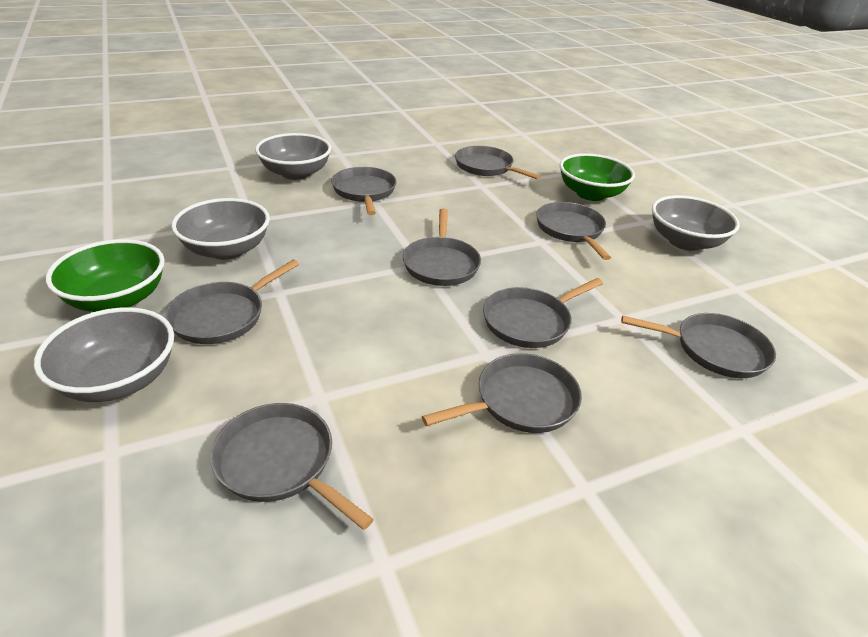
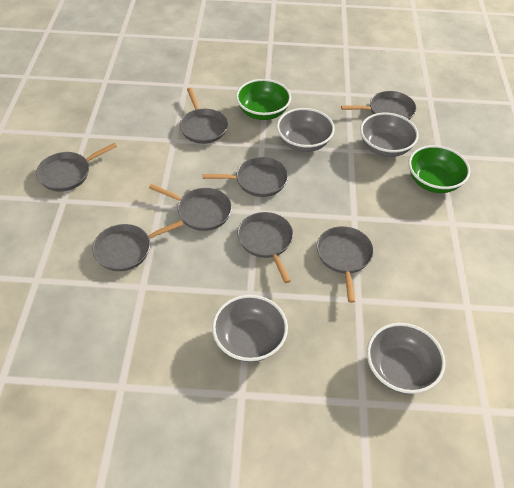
grey pan: [165,260,299,344] [211,403,374,530] [331,167,396,215] [403,208,481,286] [422,353,582,433] [455,146,541,179] [483,278,603,348] [536,202,611,260] [621,313,776,378] = 9 -> [36,143,117,192] [92,221,183,271] [149,184,232,231] [180,88,228,144] [203,157,288,197] [238,212,293,283] [317,226,374,303] [341,91,416,120] = 8

